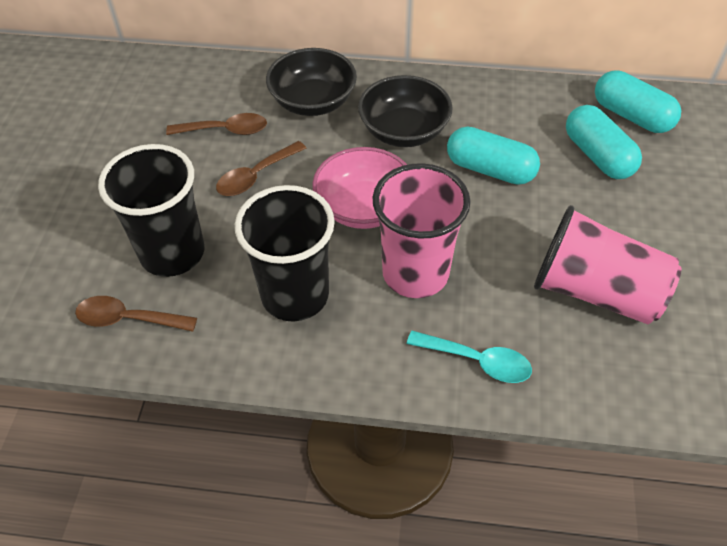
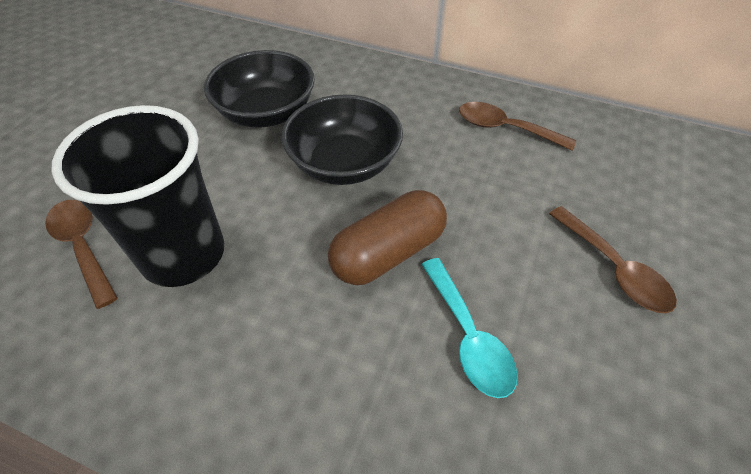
black cup: [98,144,205,277] [235,185,335,321] = 2 -> [51,105,224,287] = 1
brown capsule: none = 0 -> [328,190,447,285] = 1
pink bowl: [312,147,407,229] = 1 -> none = 0
pink cup: [373,163,470,298] [534,205,681,324] = 2 -> none = 0
turquoise capsule: [447,127,540,185] [566,105,642,179] [595,70,681,133] = 3 -> none = 0

